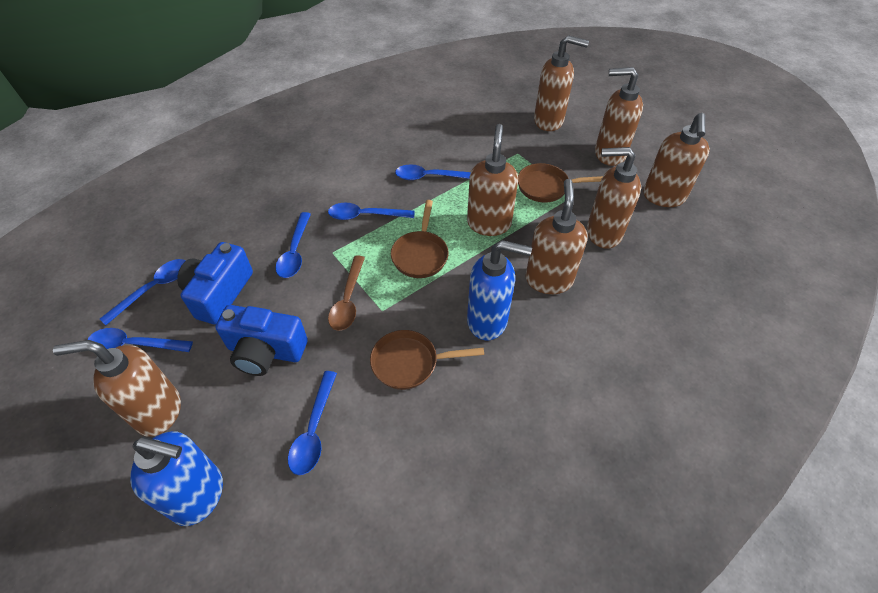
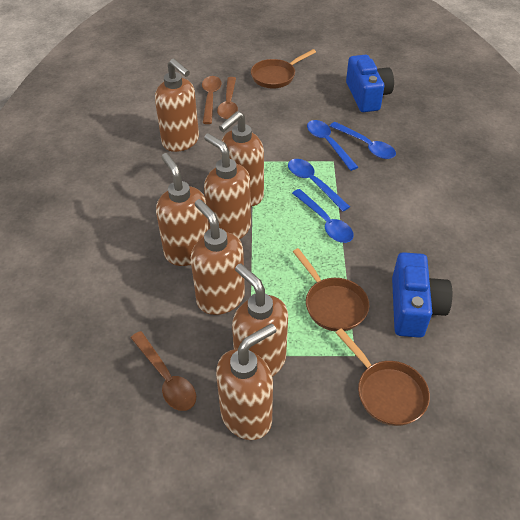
blue soap dispenser: [130,431,223,526] [467,240,532,340] = 2 -> none = 0
blue spoon: [88,328,193,352] [100,259,185,325] [276,212,311,278] [288,371,337,475] [328,203,415,220] [395,164,471,180] = 6 -> [288,159,350,211] [292,189,354,243] [307,120,358,171] [330,122,396,159] = 4
brown spoon: [328,255,365,331] = 1 -> [131,331,196,411] [202,76,222,124] [217,77,238,119] = 3

